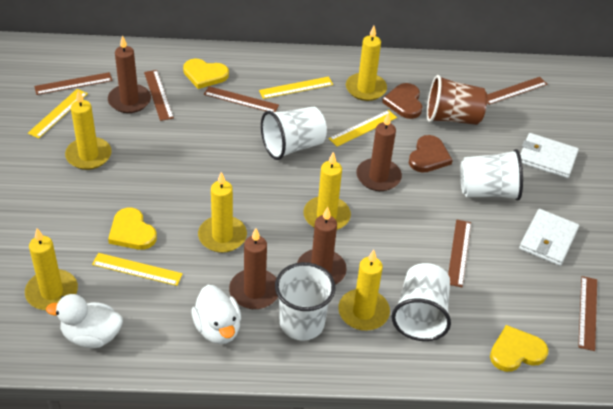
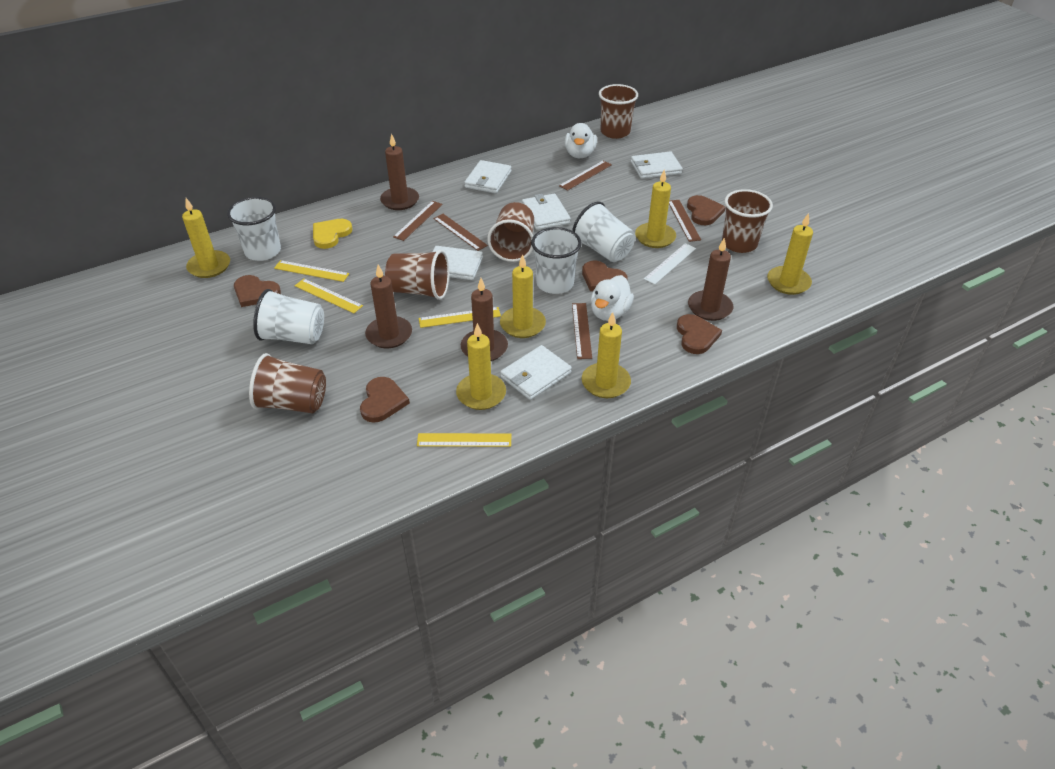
brown cup: [427,75,487,125] = 1 -> [249,353,326,413] [385,250,449,300] [487,202,534,262] [599,84,638,139] [722,189,773,253] = 5
brown heart: [382,83,423,119] [409,135,453,173] = 2 -> [234,275,281,307] [360,377,410,423] [582,261,628,291] [677,314,722,354] [687,195,726,225] = 5
brown ruler: [34,72,113,95] [144,70,174,121] [204,86,279,112] [448,220,471,287] [487,77,548,105] [578,276,597,351] = 6 -> [393,201,443,241] [433,214,488,251] [559,160,612,191] [572,303,592,359] [669,200,701,242] = 5
white ruler: none = 0 -> [644,243,696,284] = 1
white wallet: [519,209,579,266] [520,133,579,178] = 2 -> [433,246,483,280] [464,160,511,194] [500,345,572,400] [522,194,571,230] [631,151,683,179] = 5
yellow heart: [108,208,157,250] [183,59,229,89] [490,325,548,372] = 3 -> [313,219,352,249] = 1

